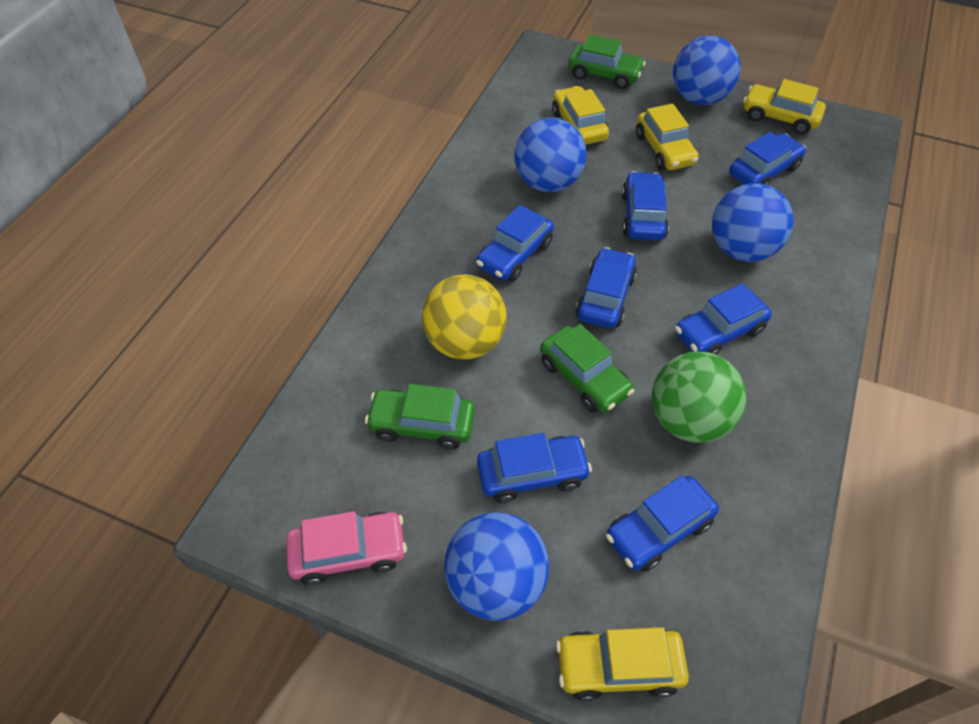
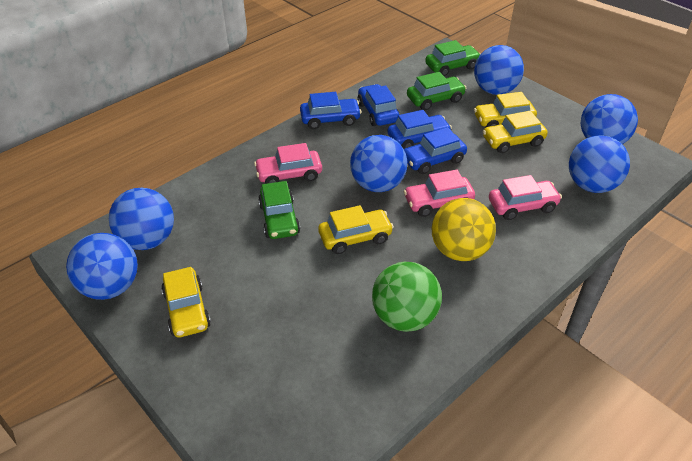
blue ball: [444,512,549,621] [514,118,586,192] [673,35,741,105] [712,183,794,262] = 4 -> [66,233,138,300] [109,188,174,250] [350,135,407,192] [474,45,524,95] [569,135,630,193] [581,94,638,144] = 6
blue car: [476,205,554,282] [477,433,592,503] [576,247,637,328] [606,476,719,572] [622,171,669,240] [675,283,772,355] [729,132,806,185] = 7 -> [300,92,362,129] [358,84,400,126] [388,110,452,149] [404,127,467,174] = 4
pink car: [286,511,407,585] = 1 -> [254,143,322,184] [404,170,475,217] [489,175,562,220] = 3

